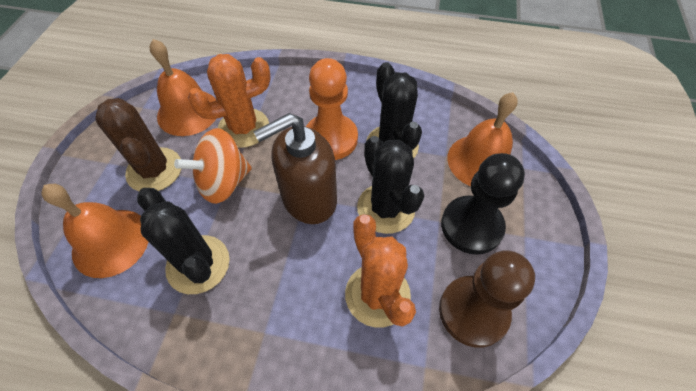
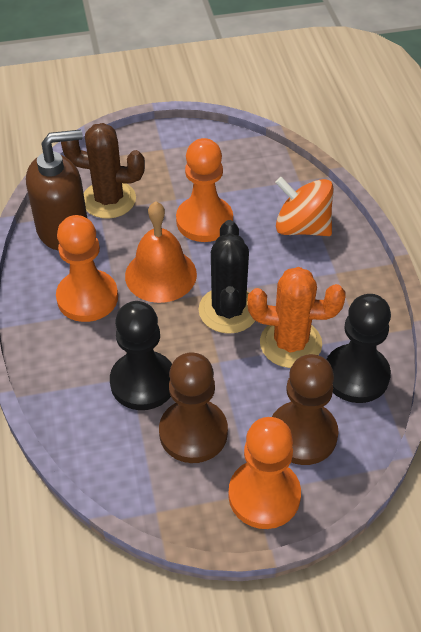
black cactus: [137,188,230,294] [357,136,424,234] [366,62,422,159] = 3 -> [198,220,255,334] = 1
black pawn: [441,153,525,255] = 1 -> [110,301,172,410] [326,294,391,403] = 2
brown pawn: [439,250,535,348] = 1 -> [159,353,228,463] [272,354,339,465] = 2
orange bell: [41,184,148,278] [150,39,217,136] [447,92,518,186] = 3 -> [125,201,197,303] = 1
orange cactus: [188,54,271,148] [345,214,416,328] = 2 -> [247,267,346,368] = 1
orange pawn: [306,58,358,160] = 1 -> [56,215,118,322] [176,138,233,242] [228,417,301,529] = 3

